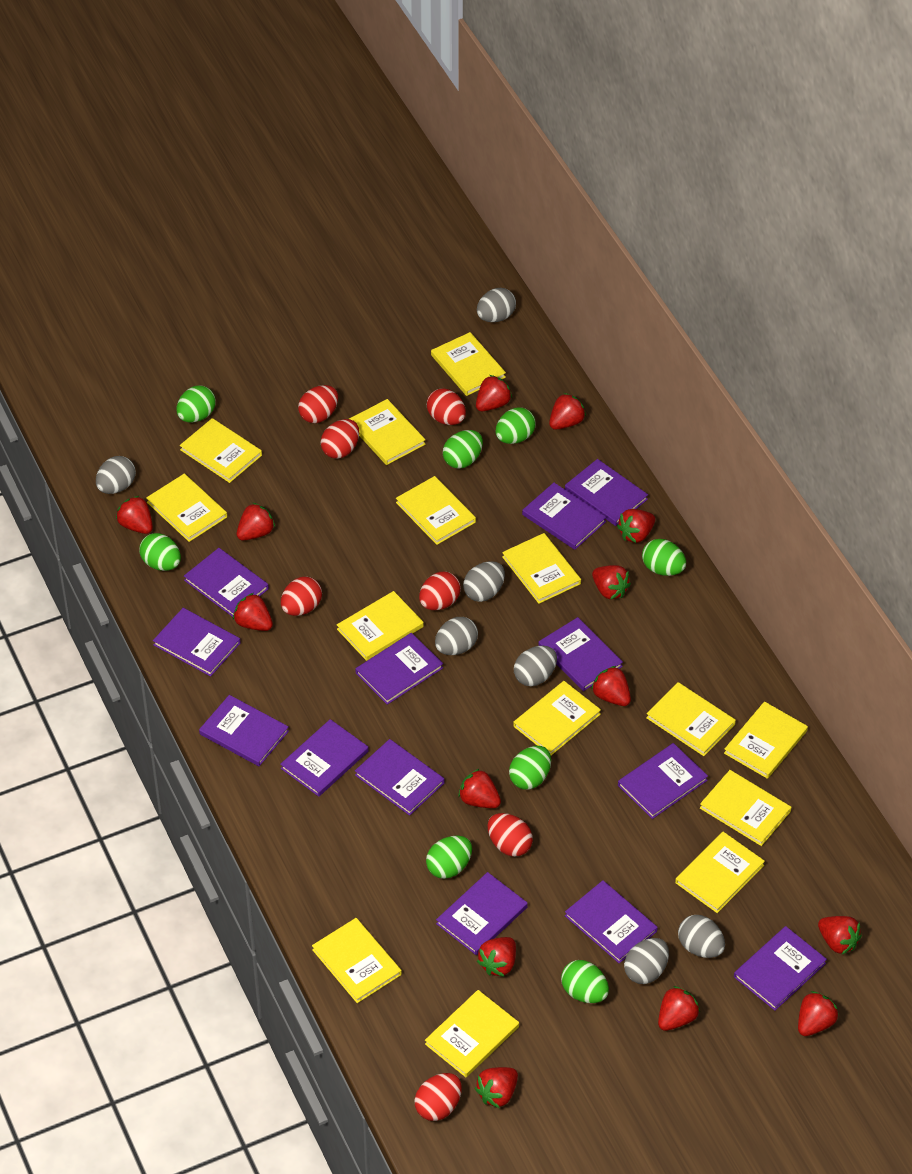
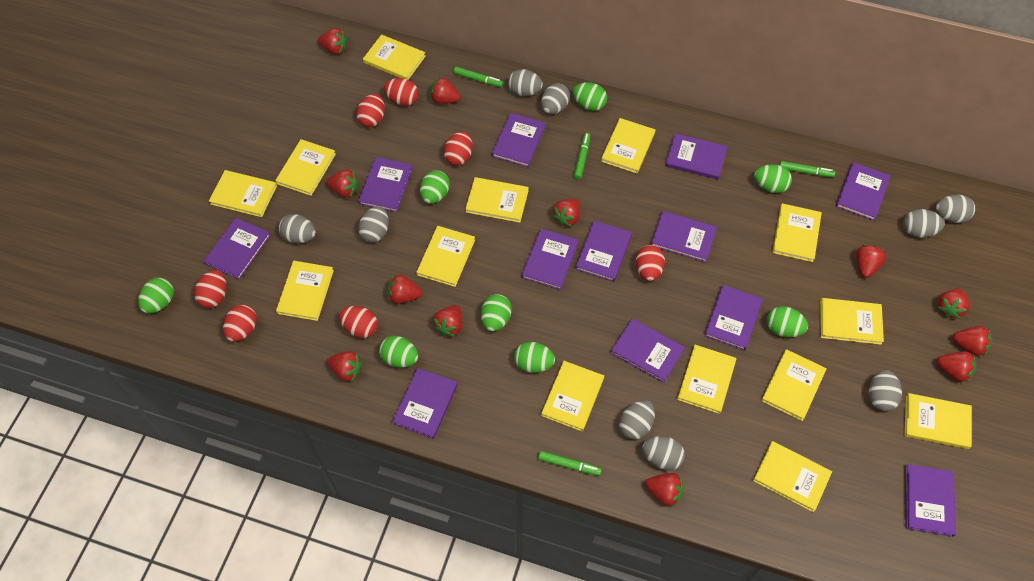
green marker: none = 0 -> [454,67,504,87] [538,451,602,476] [574,133,590,180] [779,161,836,177] = 4
grey egg: [96,456,136,494] [435,617,478,655] [463,561,505,602] [477,288,516,322] [514,646,557,686] [624,938,669,984] [678,915,725,958] = 7 -> [278,214,316,243] [358,206,389,243] [508,69,543,96] [541,83,570,114] [619,400,655,440] [642,436,685,470] [869,370,902,411] [903,209,944,238] [936,195,976,223] = 9
purple book: [153,608,241,677] [184,548,269,617] [199,695,289,766] [280,719,369,797] [355,633,443,705] [355,739,445,816] [436,872,528,955] [522,483,606,550] [538,617,623,691] [565,459,648,526] [565,880,658,963] [618,743,708,819] [734,926,827,1011] = 13 -> [204,218,271,280] [358,157,413,212] [392,368,458,439] [492,113,546,167] [522,229,579,290] [575,221,632,282] [611,318,685,383] [651,211,717,262] [665,133,728,180] [704,285,763,351] [836,162,891,221] [905,464,956,537] = 12
red strawberry: [116,496,153,534] [233,593,273,631] [237,503,275,540] [458,769,501,808] [475,1067,518,1108] [476,375,512,411] [477,937,516,977] [549,393,586,430] [591,666,631,706] [592,565,631,600] [617,509,655,543] [658,986,700,1031] [798,991,839,1036] [818,916,862,954] = 14 -> [318,28,347,54] [326,169,358,198] [327,351,362,382] [387,275,422,304] [430,77,461,104] [433,305,462,337] [552,199,580,227] [645,473,684,506] [856,244,886,278] [936,351,976,382] [937,288,970,319] [952,326,992,357] = 12

